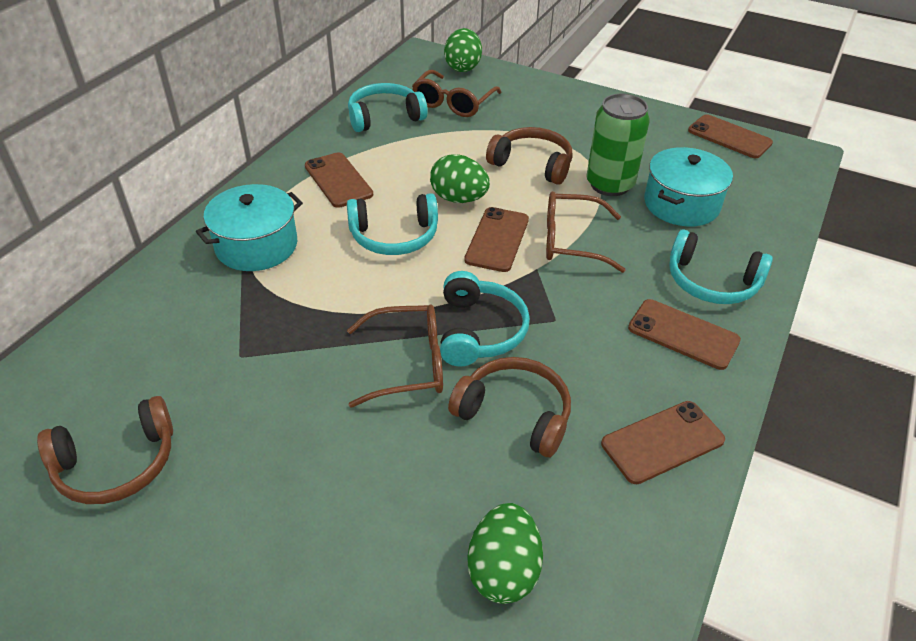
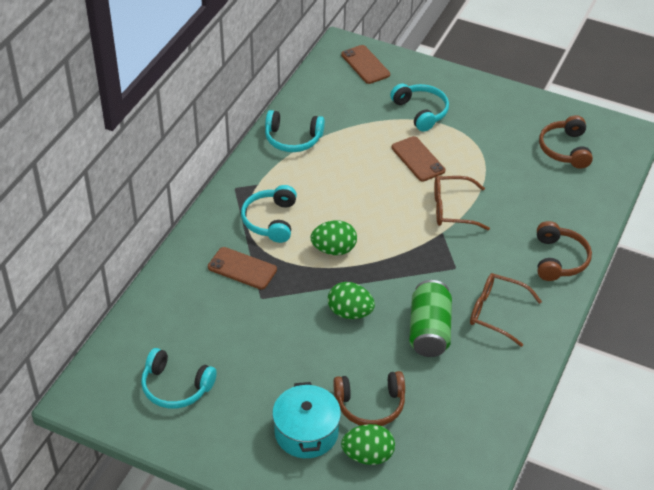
brown glasses: [347,304,443,408] [412,70,502,117] [546,191,625,273] = 3 -> [434,176,490,230] [470,273,542,347] = 2
brown phone: [305,152,373,208] [464,207,529,272] [601,401,725,484] [628,299,741,370] [688,114,773,158] = 5 -> [208,247,277,289] [341,45,390,84] [392,136,445,182] = 3
turquoise pot: [196,184,303,271] [644,147,733,226] = 2 -> [272,382,341,458] = 1

